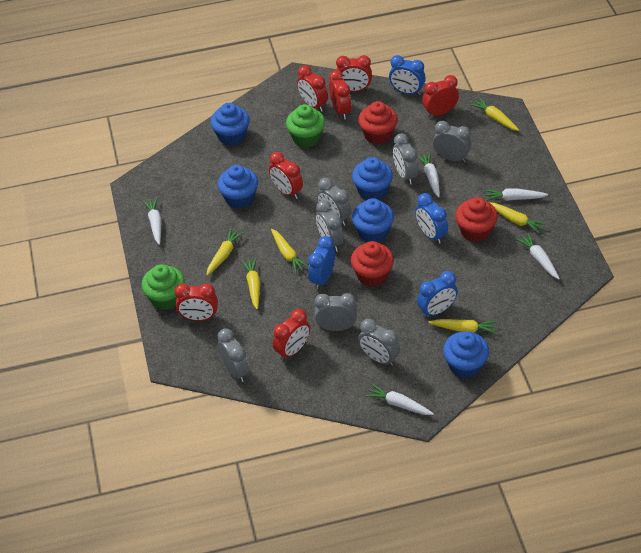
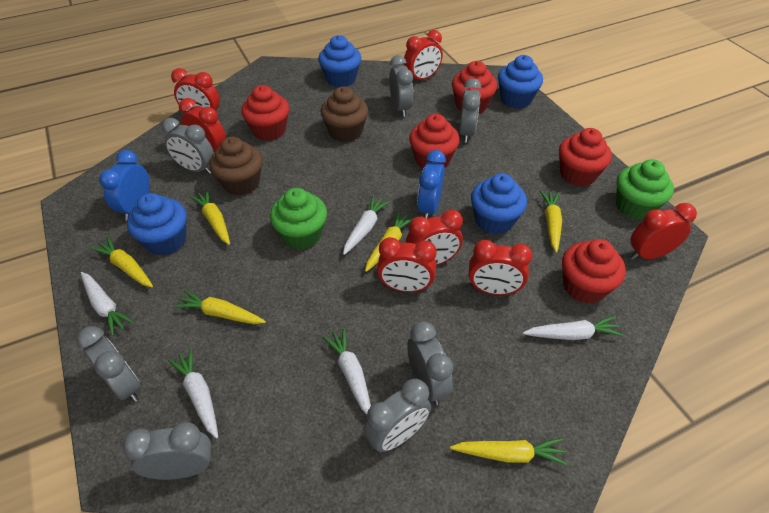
blue clock: [308,236,335,290] [389,55,426,95] [415,193,448,244] [417,271,458,318] = 4 -> [99,150,150,221] [417,150,446,219] = 2
blue cupcake: [210,103,250,146] [218,165,258,209] [352,157,393,200] [352,198,394,242] [443,331,489,378] = 5 -> [127,193,187,255] [318,35,361,87] [471,173,527,234] [498,55,543,109] = 4
brown cupcake: none = 0 -> [209,137,262,196] [321,86,368,142] = 2
red cupcake: [351,241,394,287] [358,101,398,145] [455,197,498,242] = 3 -> [241,85,289,141] [409,114,460,169] [452,61,497,114] [559,128,612,187] [562,239,626,304] = 5

